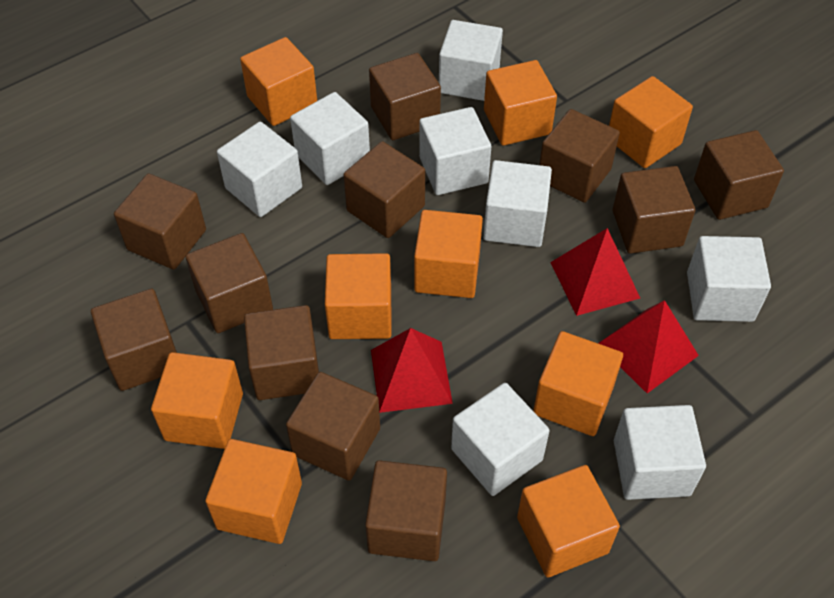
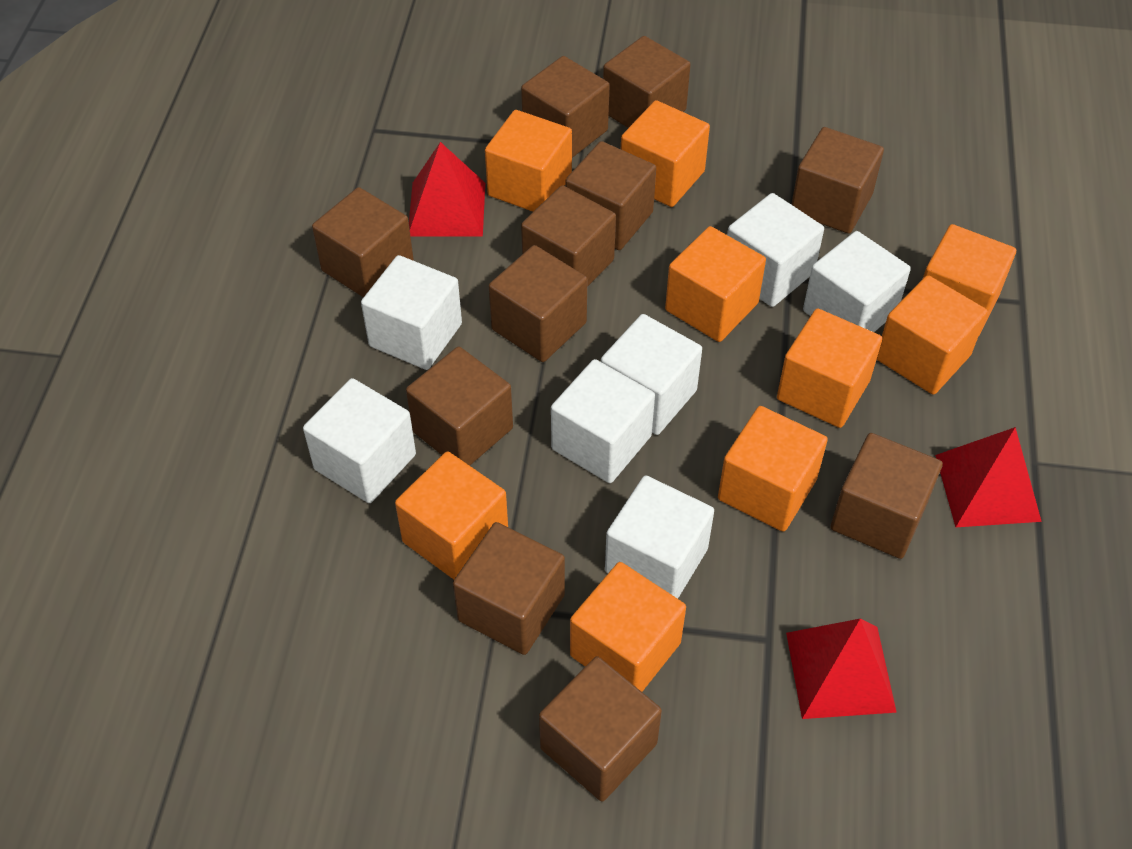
white cube: [217,122,302,217] [290,92,370,185] [419,107,491,195] [439,20,503,101] [451,383,550,496] [483,160,552,247] [614,405,706,500] [687,236,771,322] = 8 -> [303,378,416,503] [361,255,462,370] [551,359,655,483] [601,314,702,435] [605,475,714,599] [727,193,824,307] [803,231,911,332] = 7

